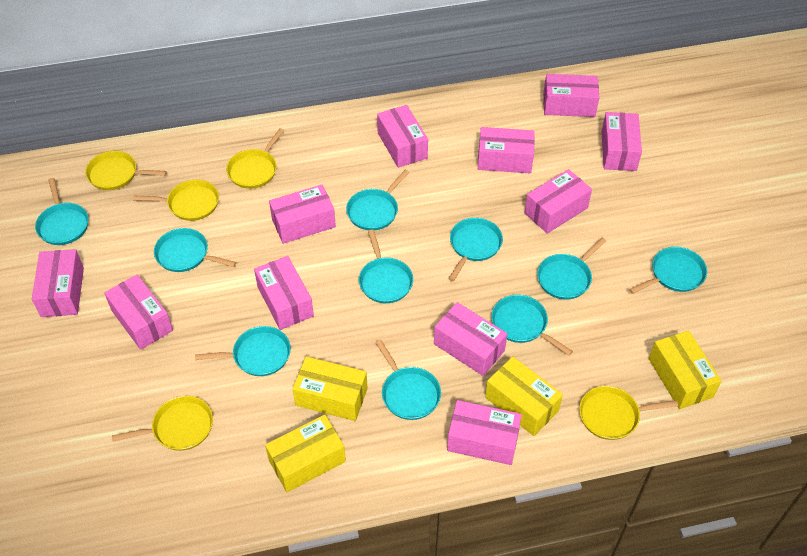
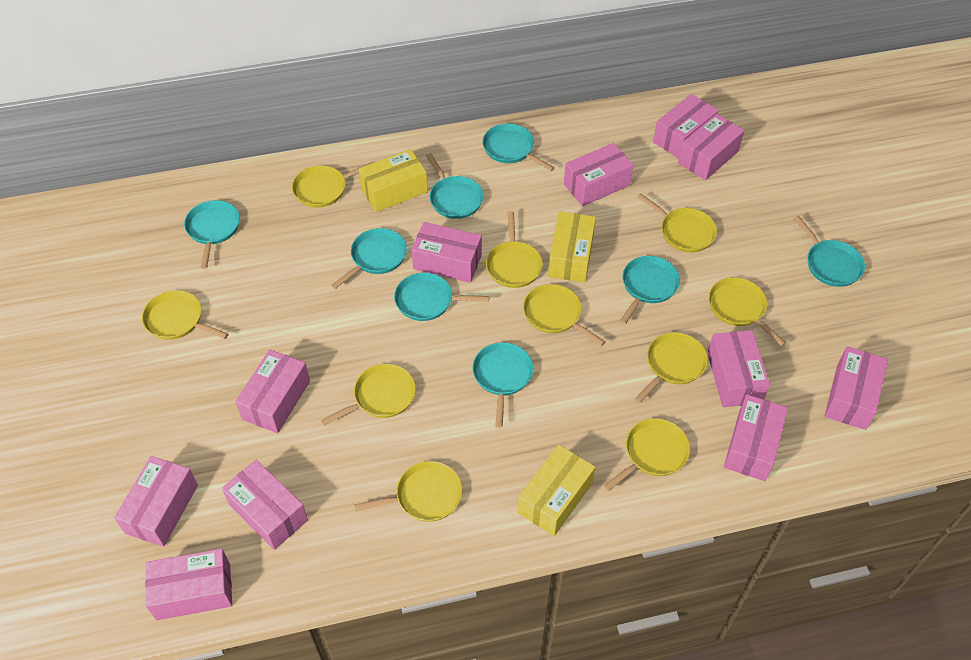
turquoise pan: [35,178,89,245] [154,228,236,272] [195,326,291,376] [346,170,409,230] [359,230,413,303] [376,340,441,420] [449,218,503,281] [491,295,573,355] [537,238,606,300] [629,247,707,294] = 10 -> [184,200,240,269] [331,228,407,289] [394,273,489,321] [426,153,484,219] [472,342,533,427] [482,124,555,171] [620,256,680,324] [794,215,865,287] = 8
yellow box: [265,415,346,492] [293,356,368,421] [485,357,563,436] [649,330,721,409] = 4 -> [359,149,428,212] [518,445,595,536] [548,211,596,282] = 3
yellow pan: [85,151,167,190] [112,396,213,451] [133,180,219,221] [226,128,284,189] [579,386,678,440] = 5 -> [142,290,228,340] [292,162,375,208] [321,364,416,426] [354,461,462,522] [486,211,543,288] [523,284,605,346] [604,418,690,491] [635,332,708,403] [637,193,717,253] [708,277,786,346] = 10

